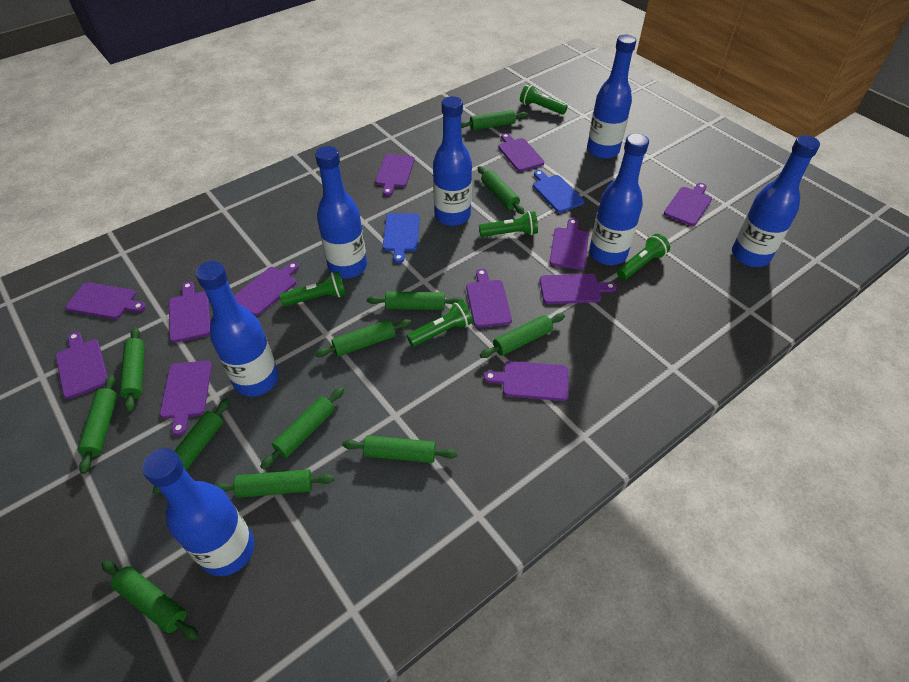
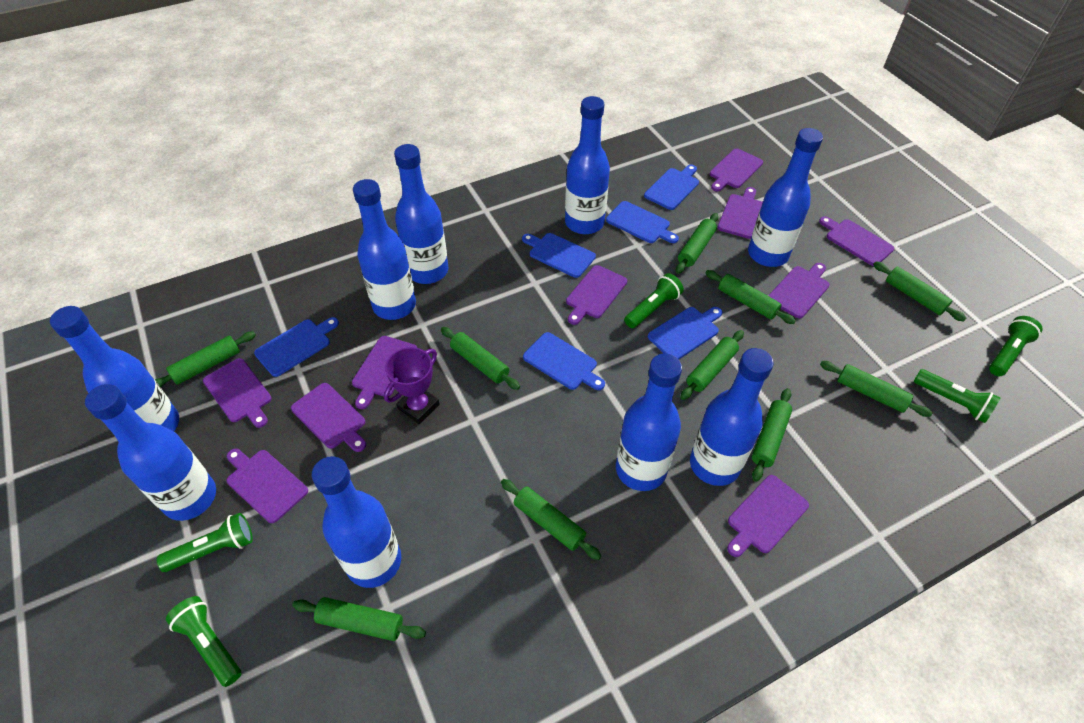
blue bottle: [142,448,255,576] [196,261,279,397] [315,146,367,278] [433,96,472,226] [587,35,636,159] [589,133,649,265] [732,135,820,267] = 7 -> [50,306,179,431] [85,384,216,521] [312,456,401,588] [353,179,416,320] [394,144,448,284] [565,96,610,234] [616,354,682,491] [690,348,774,486] [748,128,823,267] = 9
blue cutting board: [383,213,420,263] [533,170,585,213] = 2 -> [254,317,339,377] [522,233,596,278] [523,332,605,390] [606,201,679,243] [644,164,699,210] [648,307,722,359] = 6
green rolling pin: [78,375,117,474] [101,560,198,640] [120,327,145,413] [153,398,230,495] [215,469,335,498] [260,387,344,469] [314,319,411,357] [342,435,458,463] [367,291,464,310] [461,110,528,130] [478,166,525,214] [480,313,565,358] = 12 -> [155,332,256,387] [292,597,426,641] [441,327,520,390] [501,479,601,560] [676,213,718,274] [680,330,744,400] [706,270,796,324] [752,388,792,482] [820,361,932,417] [873,262,966,322] = 10
purple cutting board: [56,332,108,399] [66,283,146,319] [160,361,212,436] [169,282,210,343] [234,262,299,316] [375,154,414,196] [466,269,512,328] [484,361,569,401] [498,133,544,172] [540,274,616,304] [549,218,589,270] [664,183,712,226] = 12 -> [203,358,272,428] [227,449,308,523] [291,383,366,452] [352,336,417,409] [566,265,627,325] [710,148,763,191] [717,187,763,239] [727,475,809,557] [768,263,830,318] [819,216,894,266] = 10
purple trophy: none = 0 -> [384,347,440,424] = 1

